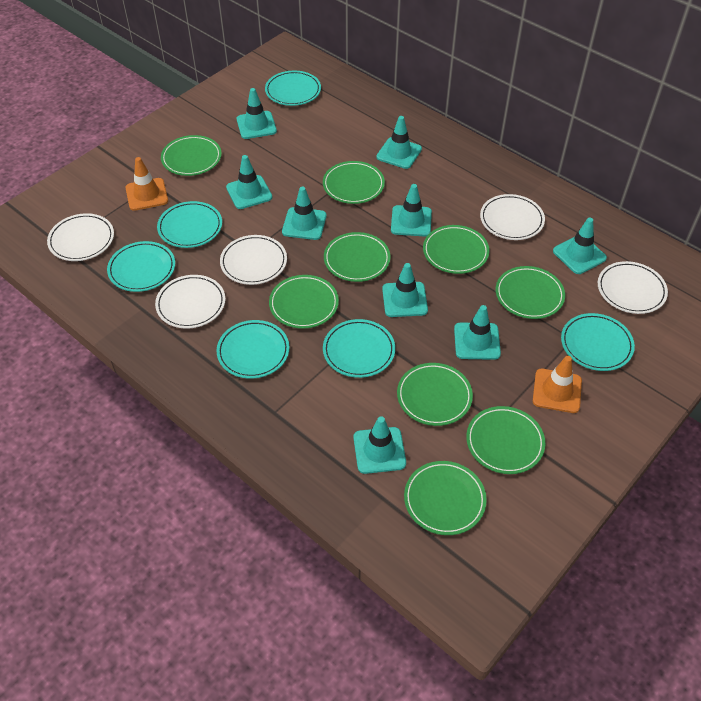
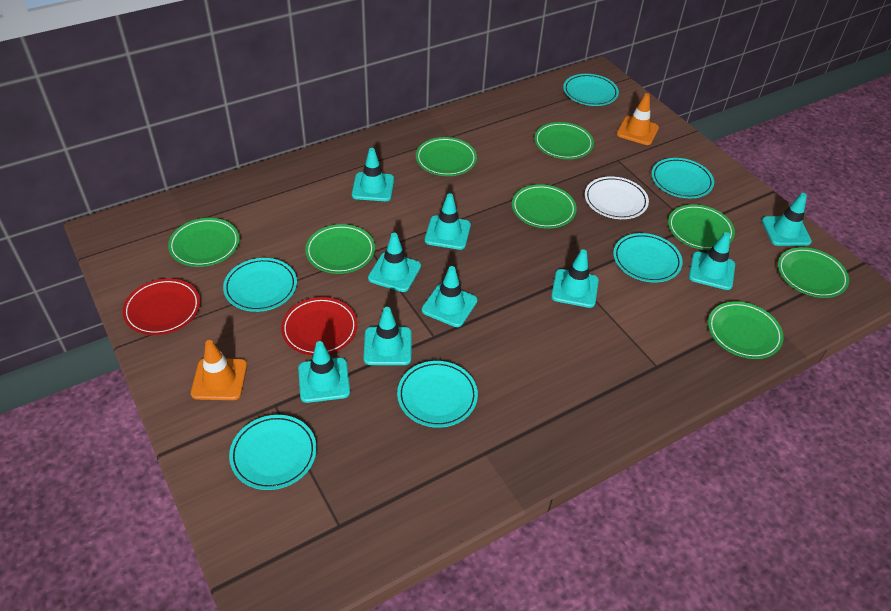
green plate: [161,135,222,176] [269,275,339,329] [323,161,385,204] [324,232,391,282] [397,363,473,426] [404,461,487,535] [423,225,490,274] [466,406,545,474] [496,266,565,319] = 9 -> [168,218,240,267] [305,224,375,274] [416,137,477,176] [512,184,577,228] [534,122,594,159] [668,204,735,250] [708,301,784,359] [778,247,849,298] = 8
red plate: none = 0 -> [122,278,200,335] [281,297,358,356] = 2
white plate: [47,213,114,261] [155,275,226,329] [220,235,287,285] [480,194,545,240] [598,261,668,314] = 5 -> [585,176,649,219] = 1

